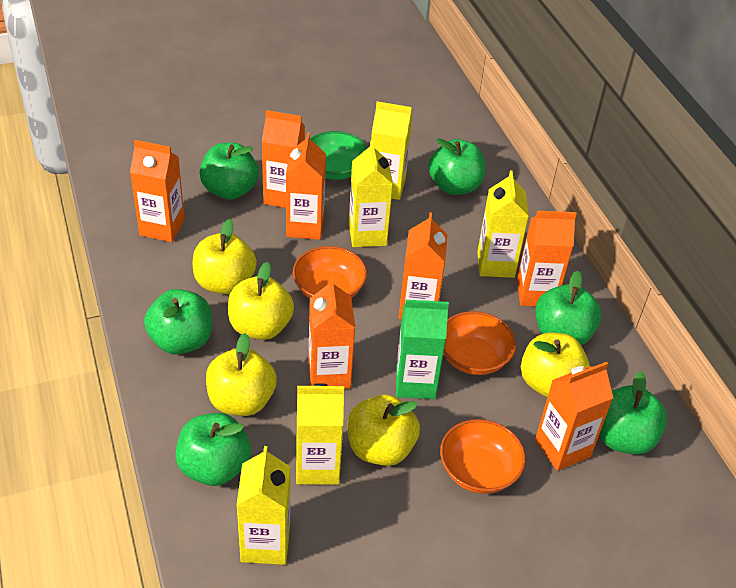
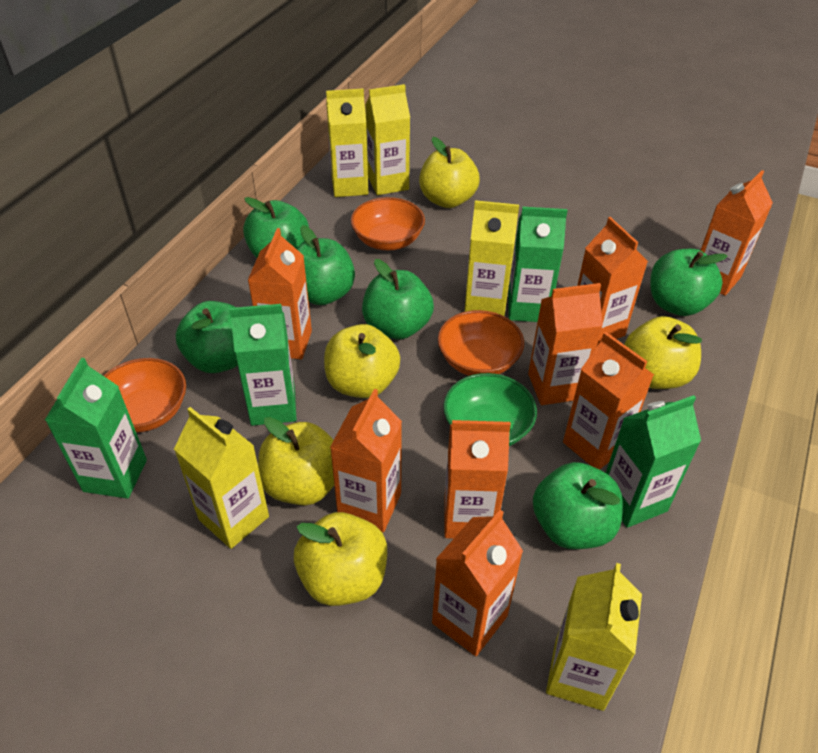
green carton: [396,300,449,399] = 1 -> [45,358,147,499] [229,304,297,426] [509,207,568,322] [606,395,701,528] = 4
orange carton: [130,140,185,242] [262,110,305,208] [286,132,326,240] [308,277,355,389] [398,212,447,319] [517,211,576,306] [535,362,613,471] = 7 -> [248,228,312,360] [330,389,402,532] [432,510,523,656] [445,420,511,539] [528,283,603,405] [563,332,654,470] [577,217,648,346] [700,170,773,296] = 8

